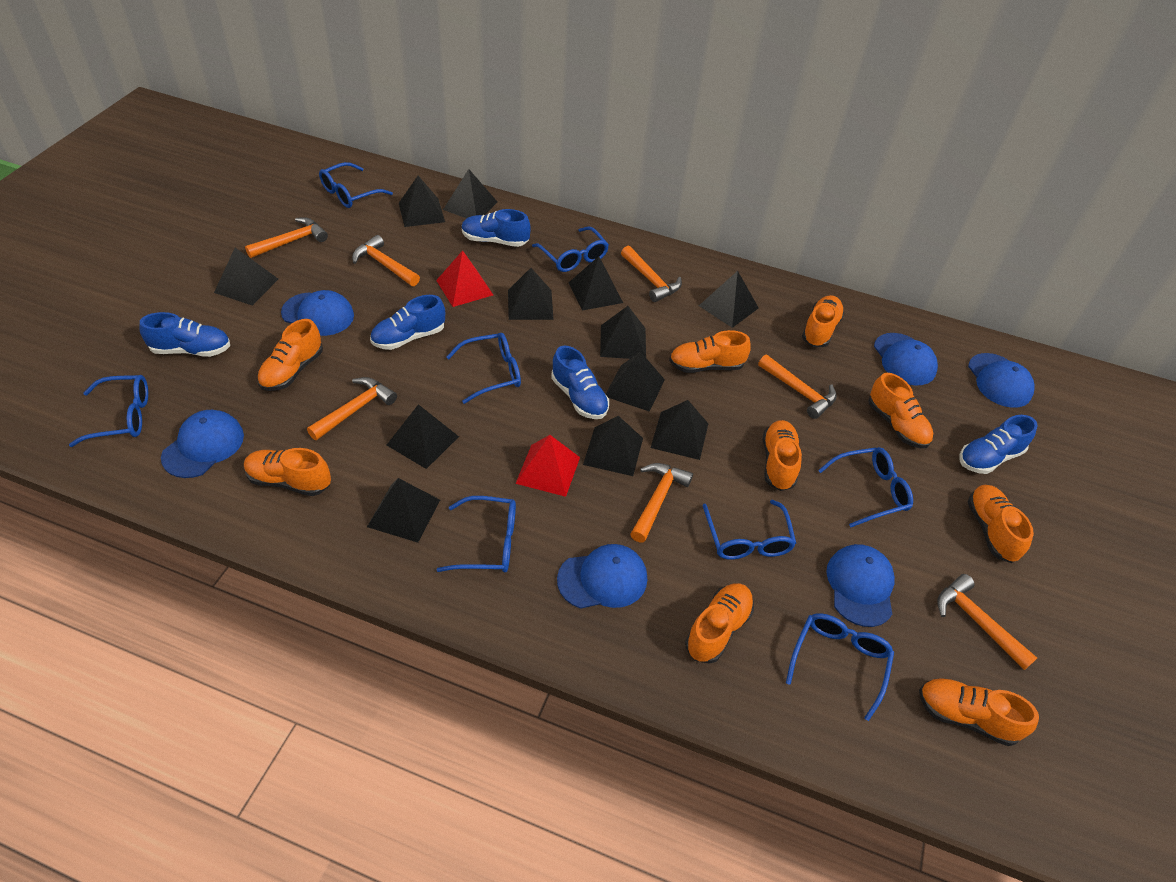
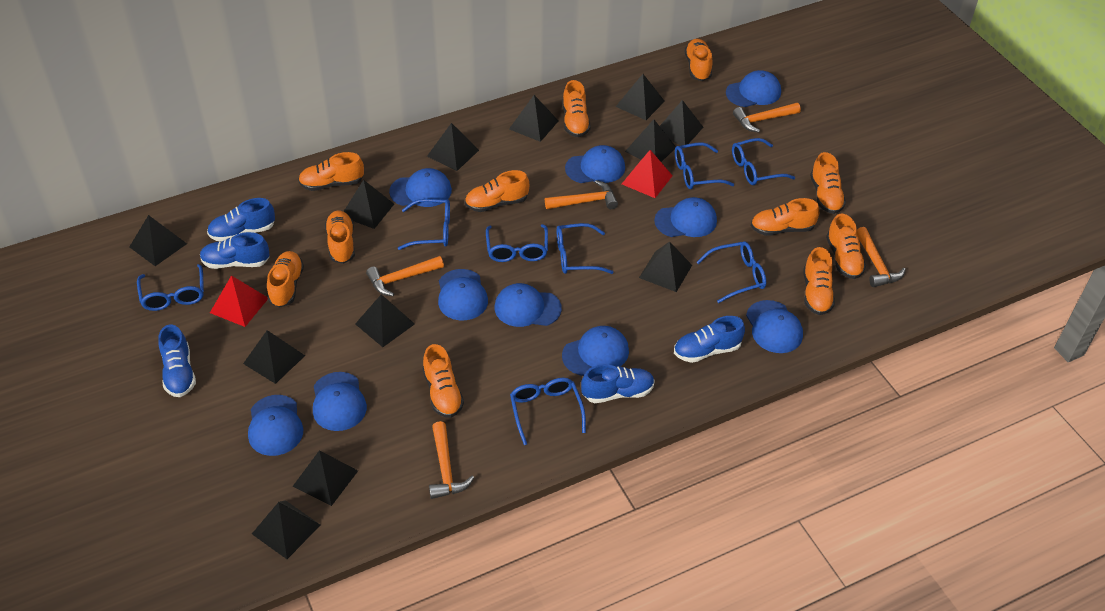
blue cap: [161,410,244,478] [281,290,354,336] [557,544,647,609] [826,544,895,627] [874,333,938,386] [968,353,1034,408] = 6 -> [248,395,303,456] [313,372,367,431] [389,168,452,207] [438,269,488,320] [495,283,562,327] [562,326,629,376] [565,145,625,183] [654,197,717,237] [726,70,781,107] [746,300,803,353] = 10
orange hammer: [245,217,328,258] [307,377,397,440] [352,235,420,286] [621,246,682,302] [630,463,693,542] [758,355,837,419] [937,574,1037,670] = 7 -> [366,256,444,296] [429,421,474,499] [545,180,618,209] [733,103,801,133] [857,227,906,287] = 5
orange shoe: [244,448,331,496] [257,319,323,391] [669,330,751,373] [685,583,754,664] [763,420,802,491] [802,295,845,347] [868,373,933,448] [919,678,1039,746] [968,485,1034,563] = 9 -> [267,251,304,308] [298,152,364,191] [325,210,355,264] [423,344,464,418] [465,170,529,212] [562,80,591,137] [685,39,712,81] [751,198,819,236] [803,247,835,315] [810,152,846,214] [826,214,866,279] = 11

